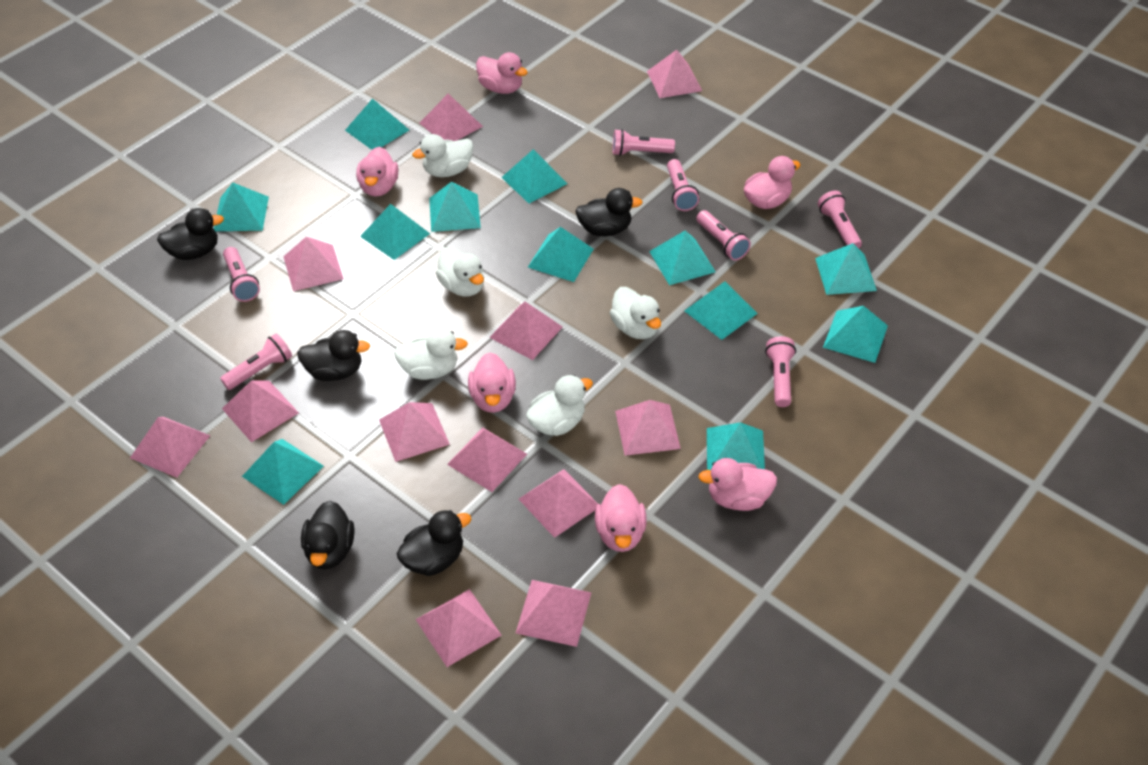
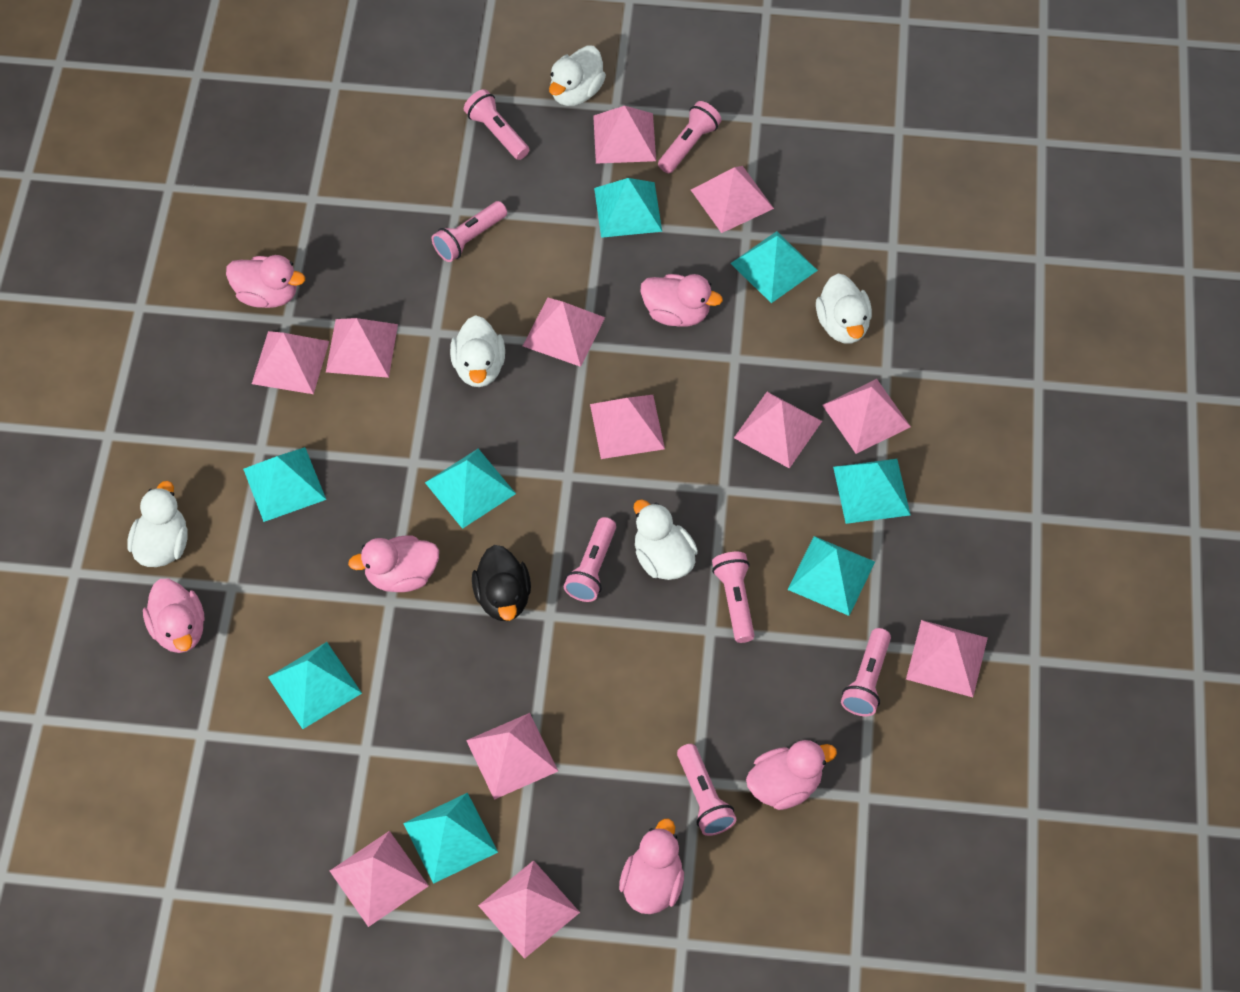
black duck: [157,208,224,260] [297,330,370,381] [301,501,354,569] [396,510,471,576] [575,188,643,236] = 5 -> [472,545,531,621] = 1
turquoise pyramid: [214,183,269,231] [242,439,324,505] [345,99,409,150] [360,204,430,260] [429,182,481,232] [501,149,568,203] [528,227,594,282] [649,231,716,285] [684,281,758,340] [707,422,765,470] [815,243,877,295] [823,306,888,363] = 12 -> [243,447,326,522] [268,642,362,729] [403,793,498,884] [425,449,516,529] [594,178,662,238] [730,231,818,303] [787,536,875,616] [833,459,910,524] = 8

